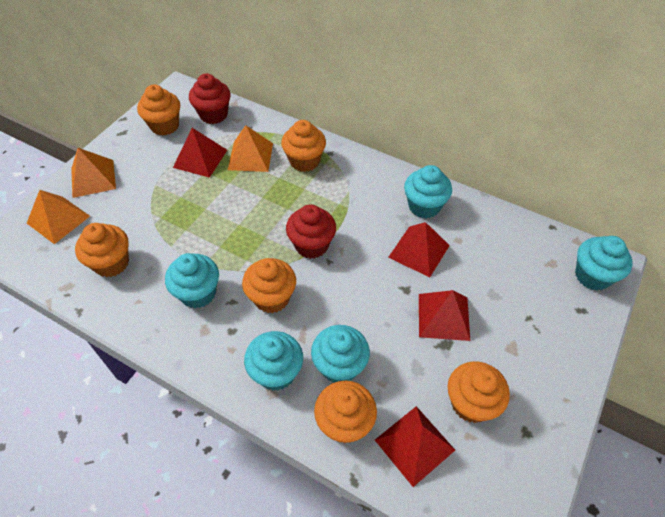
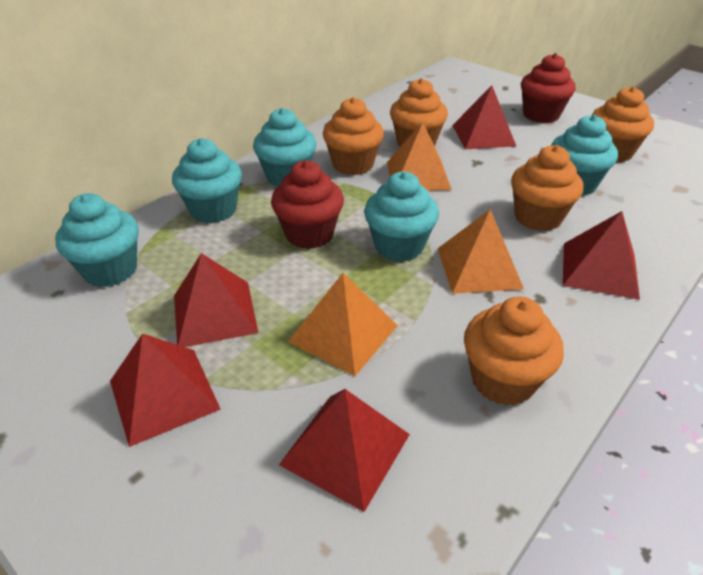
orange cupcake: [75,223,129,277] [137,84,180,136] [242,258,296,313] [281,120,326,172] [314,381,377,443] [448,361,510,423] = 6 -> [323,97,384,175] [390,78,448,147] [464,296,564,406] [511,145,583,231] [592,86,654,162] = 5
red pyramid: [173,128,227,178] [375,406,455,487] [388,222,450,278] [419,290,470,341] = 4 -> [110,333,221,447] [174,253,258,347] [279,389,410,512] [452,86,516,149] [563,211,640,300] = 5

